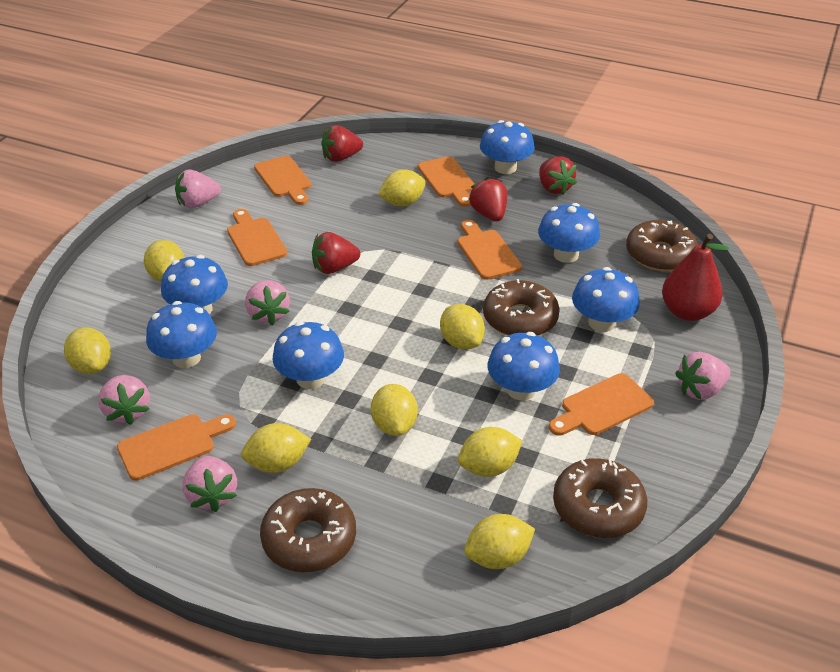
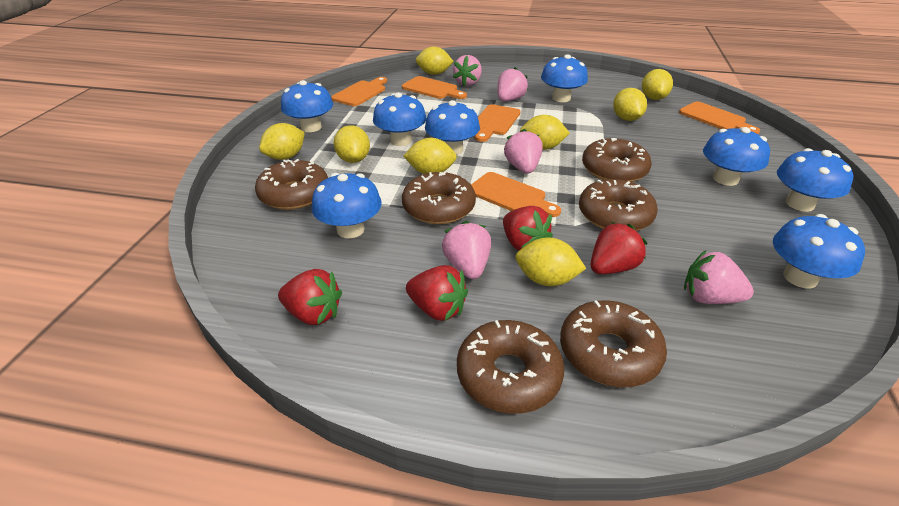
blue mushroom: [146,301,217,368] [161,255,228,314] [273,321,344,389] [480,120,535,174] [487,332,560,401] [538,203,600,263] [572,267,640,332] = 7 -> [281,80,333,132] [312,173,382,238] [373,92,426,146] [425,100,480,155] [541,54,588,102] [703,127,770,186] [773,214,865,288] [777,148,854,212] = 8
brown donut: [260,488,356,572] [483,279,560,336] [553,458,647,538] [626,220,698,271] = 4 -> [255,159,328,210] [402,172,476,224] [457,320,564,414] [560,300,667,387] [579,179,658,231] [582,138,652,182] = 6
orange cutting board: [117,414,236,481] [227,209,288,266] [254,156,312,205] [418,156,474,207] [458,220,522,280] [549,373,654,436] = 6 -> [331,77,387,106] [402,76,467,99] [471,172,561,217] [475,104,520,142] [679,101,760,134] = 5
red pear: [662,234,729,321] = 1 -> none = 0

